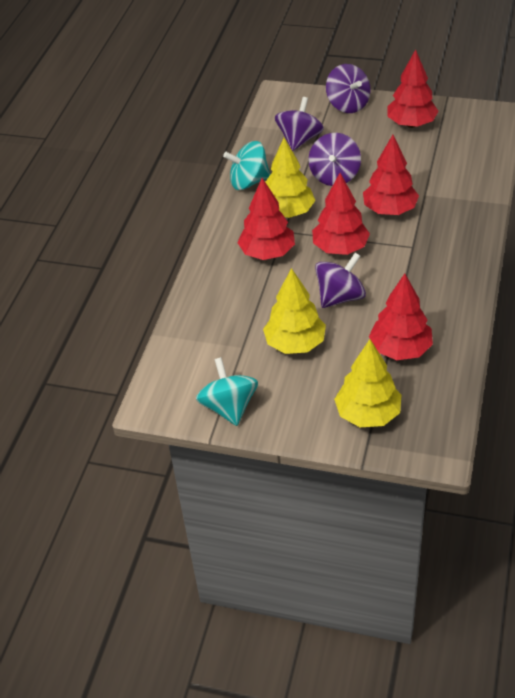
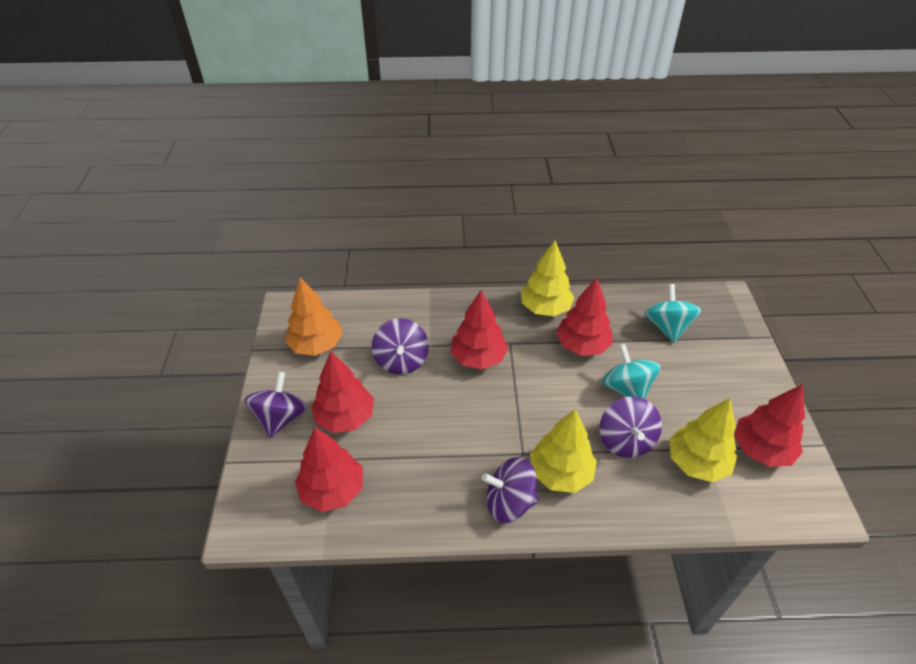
orange tree: none = 0 -> [285,278,343,356] = 1

